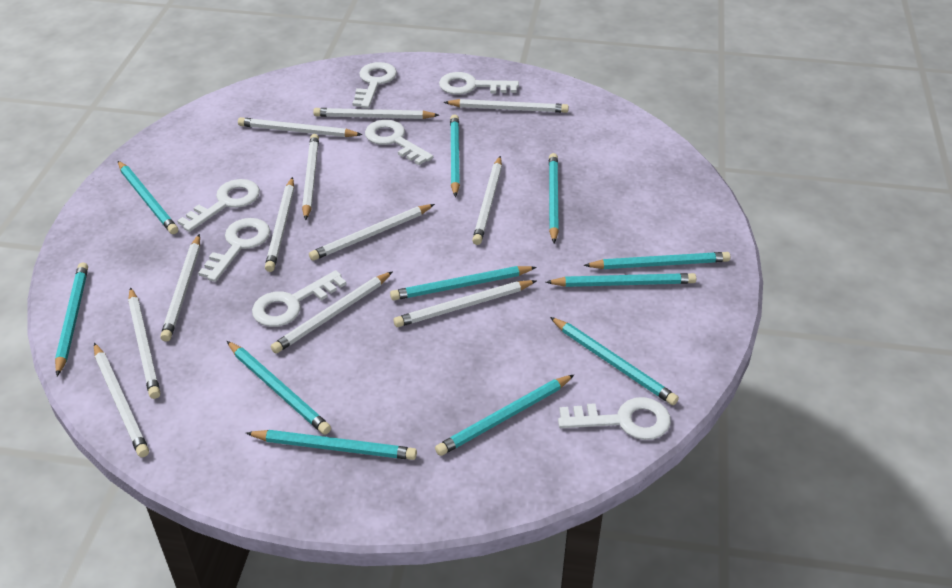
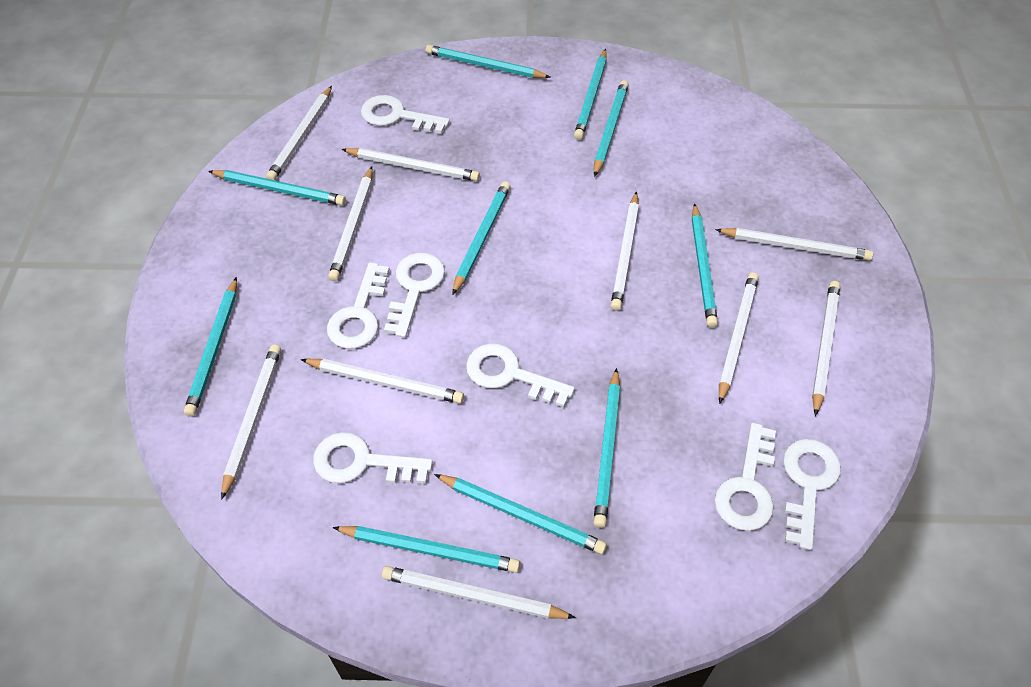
turquoise pencil: [55,262,88,376] [118,161,178,234] [227,341,331,435] [246,430,417,460] [390,266,537,300] [435,375,574,456] [450,114,460,197] [546,273,696,287] [549,153,559,243] [550,317,679,405] [584,252,730,269] = 11 -> [184,277,237,416] [208,170,346,205] [332,526,520,573] [426,45,551,78] [434,474,607,554] [452,181,511,295] [574,49,607,140] [593,368,620,528] [594,80,629,177] [692,203,718,328] = 10
white pencil: [94,343,149,457] [128,287,160,399] [160,234,200,342] [238,117,362,137] [265,177,294,272] [271,271,393,354] [302,134,319,220] [309,204,435,261] [313,108,439,119] [394,280,537,327] [444,99,569,113] [472,156,502,245] = 12 -> [221,345,281,500] [266,86,332,180] [301,359,464,404] [328,167,373,281] [341,148,480,181] [382,566,576,619] [611,191,639,311] [715,228,873,261] [719,272,759,404] [812,281,840,416] = 10

